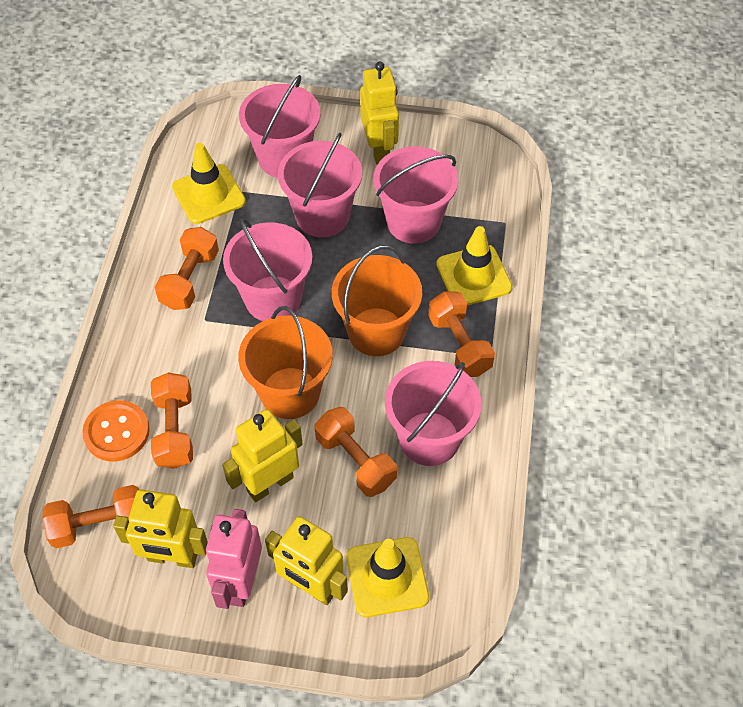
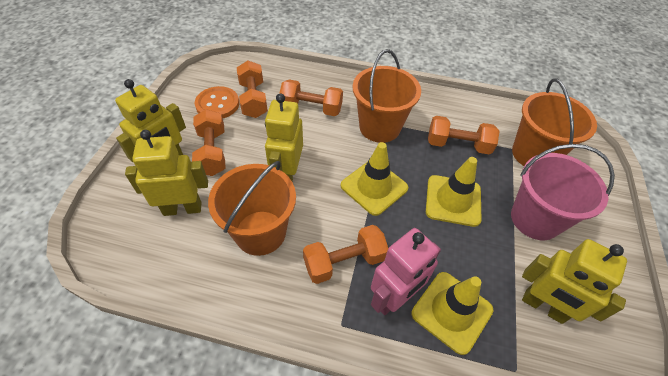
orange bucket: [238,306,333,419] [332,245,422,356] = 2 -> [208,161,296,256] [353,49,421,143] [512,78,597,166] = 3
pink bucket: [223,218,312,321] [239,75,321,178] [278,133,362,238] [373,146,458,244] [385,361,481,466] = 5 -> [511,144,615,240] = 1

